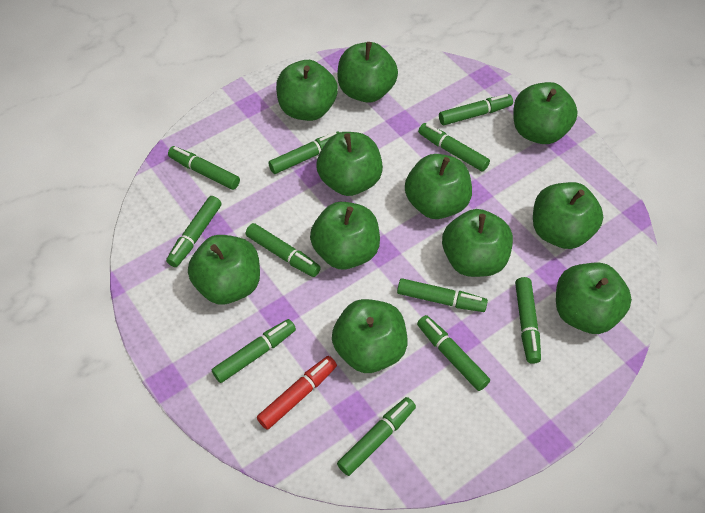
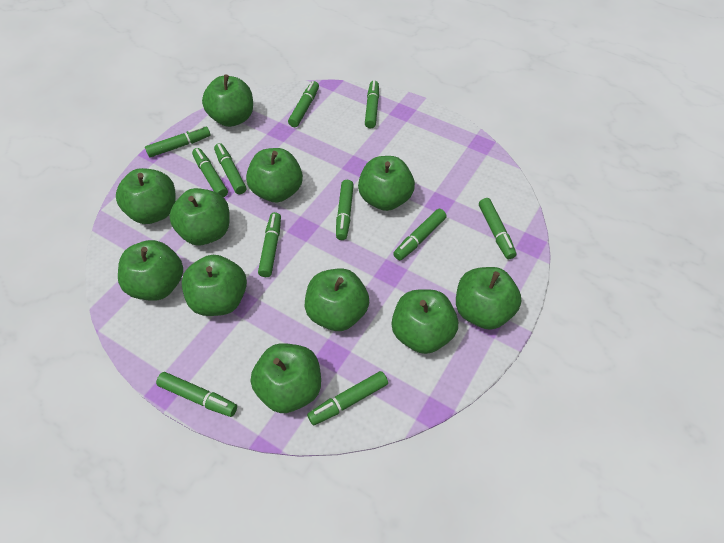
red marker: [257,356,337,430] = 1 -> none = 0

